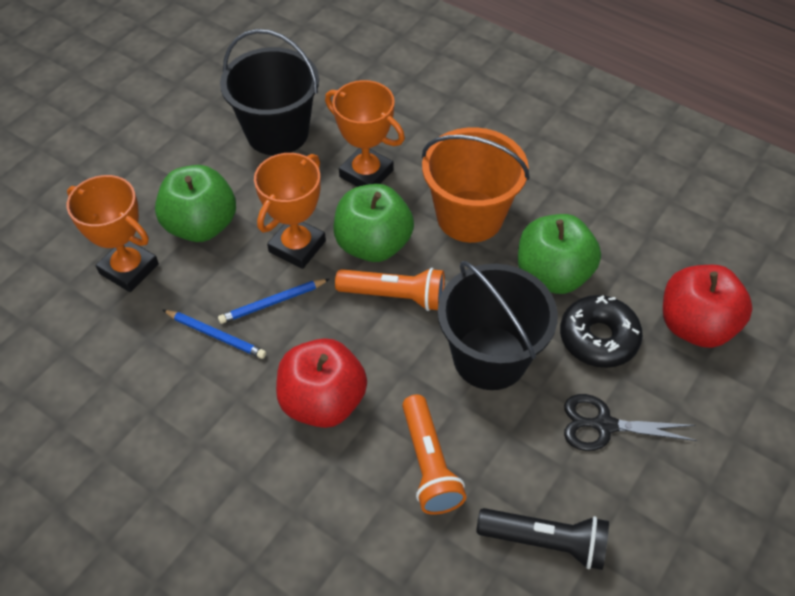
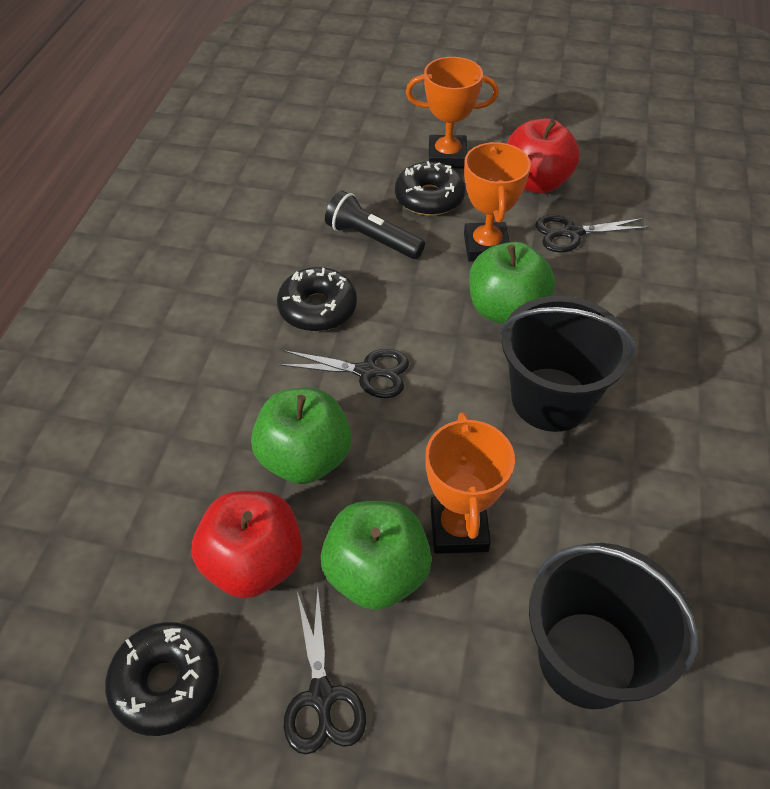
black donut: [560,295,643,368] = 1 -> [105,622,219,736] [277,267,357,332] [395,161,465,216] = 3
black scissors: [564,394,697,451] = 1 -> [279,349,409,398] [284,589,366,754] [535,215,649,252] = 3
blue pencil: [163,310,266,359] [218,279,329,324] = 2 -> none = 0
orange bucket: [422,127,530,243] = 1 -> none = 0
orange flashlight: [335,268,445,311] [402,394,467,515] = 2 -> none = 0

